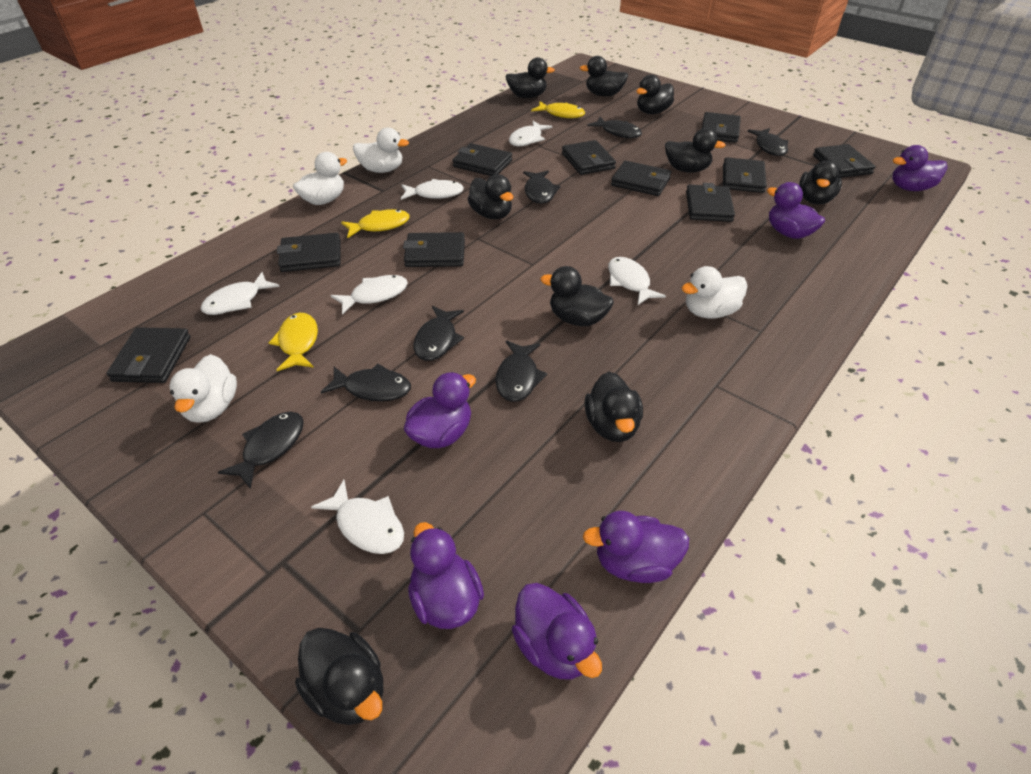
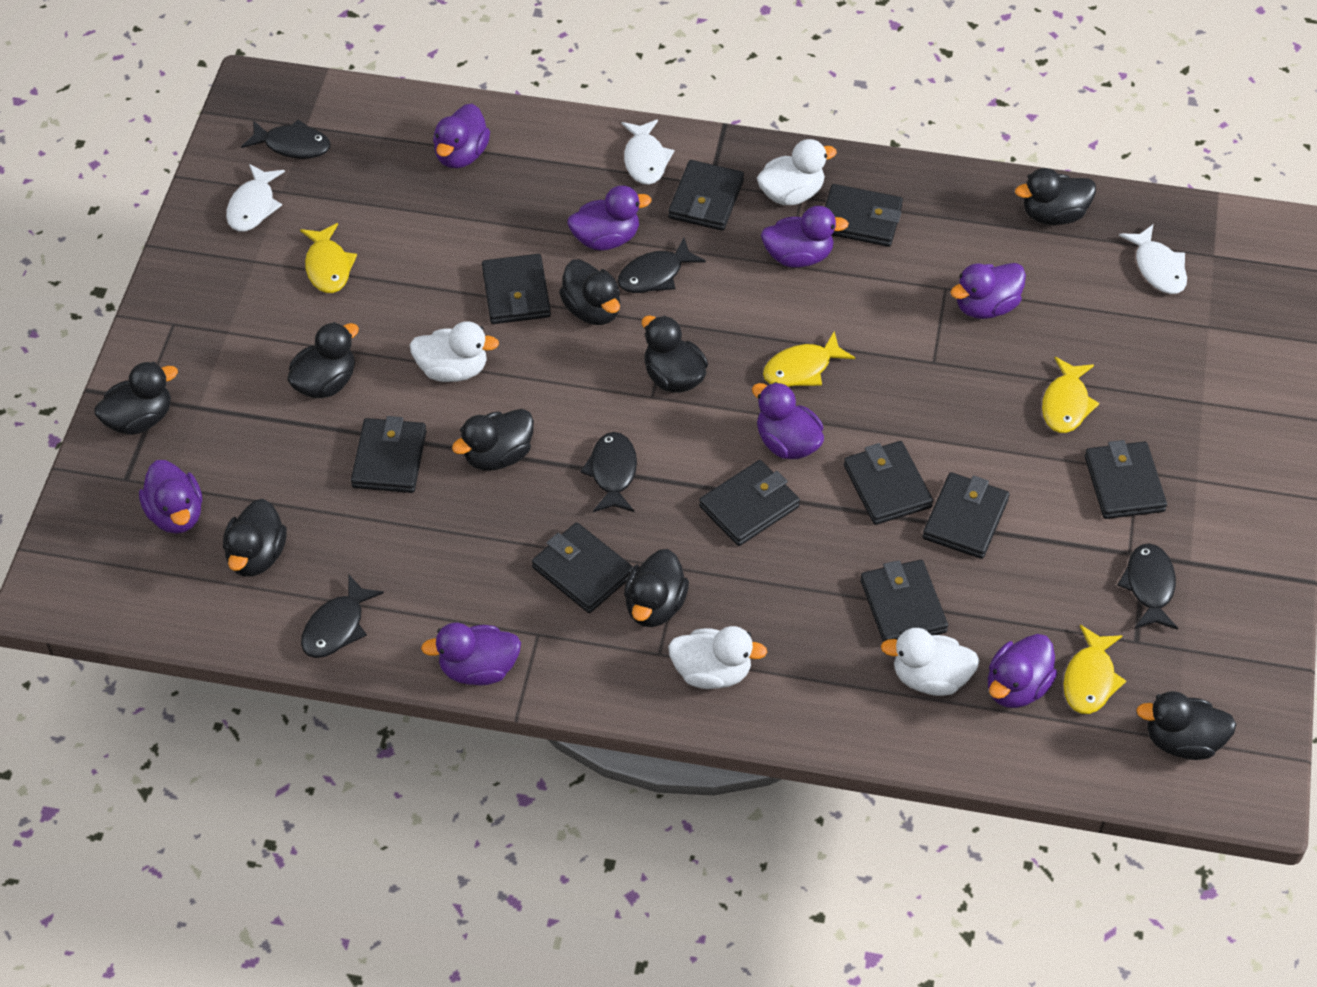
black fish: [218,412,304,489] [321,364,411,401] [414,306,464,361] [496,341,547,402] [523,170,560,204] [587,117,642,138] [747,128,788,156] = 7 -> [241,120,331,159] [301,575,384,658] [580,432,637,512] [618,238,706,293] [1117,543,1178,630] = 5
purple duck: [404,372,476,448] [408,522,484,629] [512,583,602,679] [583,511,689,583] [767,182,825,239] [892,145,947,191] = 6 -> [139,460,202,534] [421,623,521,686] [433,104,490,168] [567,185,651,251] [752,382,824,459] [761,206,849,268] [950,263,1026,319] [988,634,1057,708] = 8
white fish: [200,272,280,315] [311,480,404,554] [331,275,408,315] [401,179,464,200] [509,121,553,146] [608,257,666,305] = 6 -> [226,164,285,231] [621,119,674,185] [1119,225,1187,294] = 3
yellow fish: [269,313,318,371] [341,209,410,238] [531,101,585,118] = 3 -> [300,223,357,293] [763,331,855,387] [1042,357,1100,433] [1063,625,1126,714] = 4

